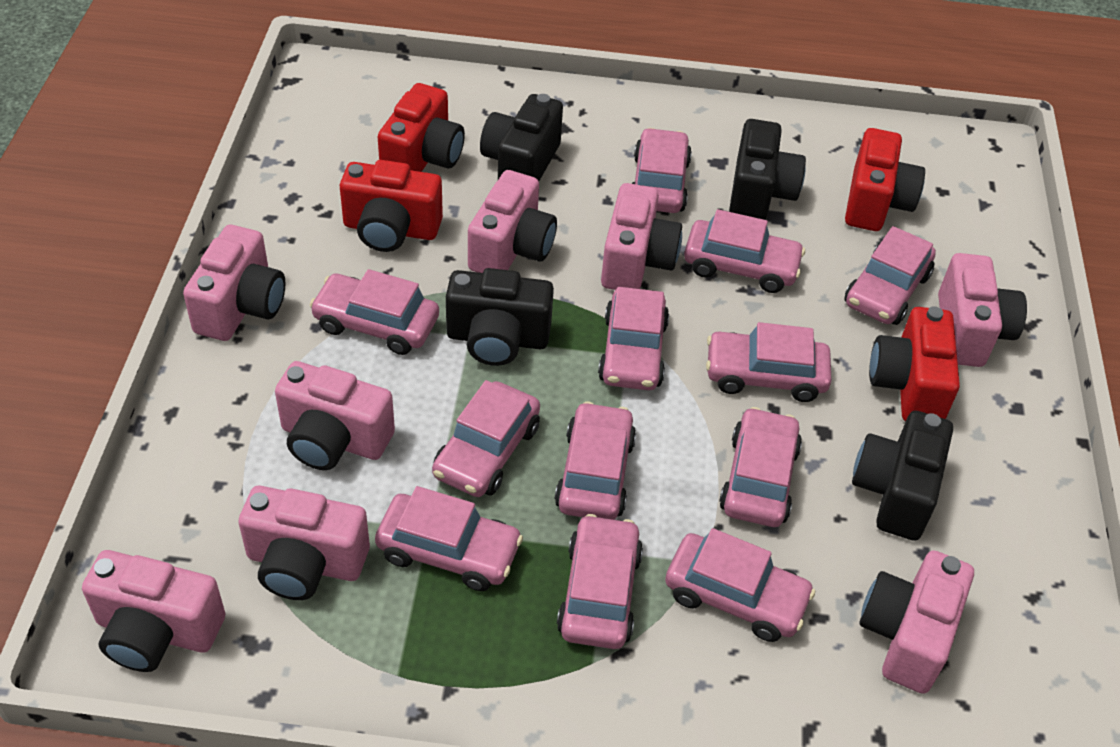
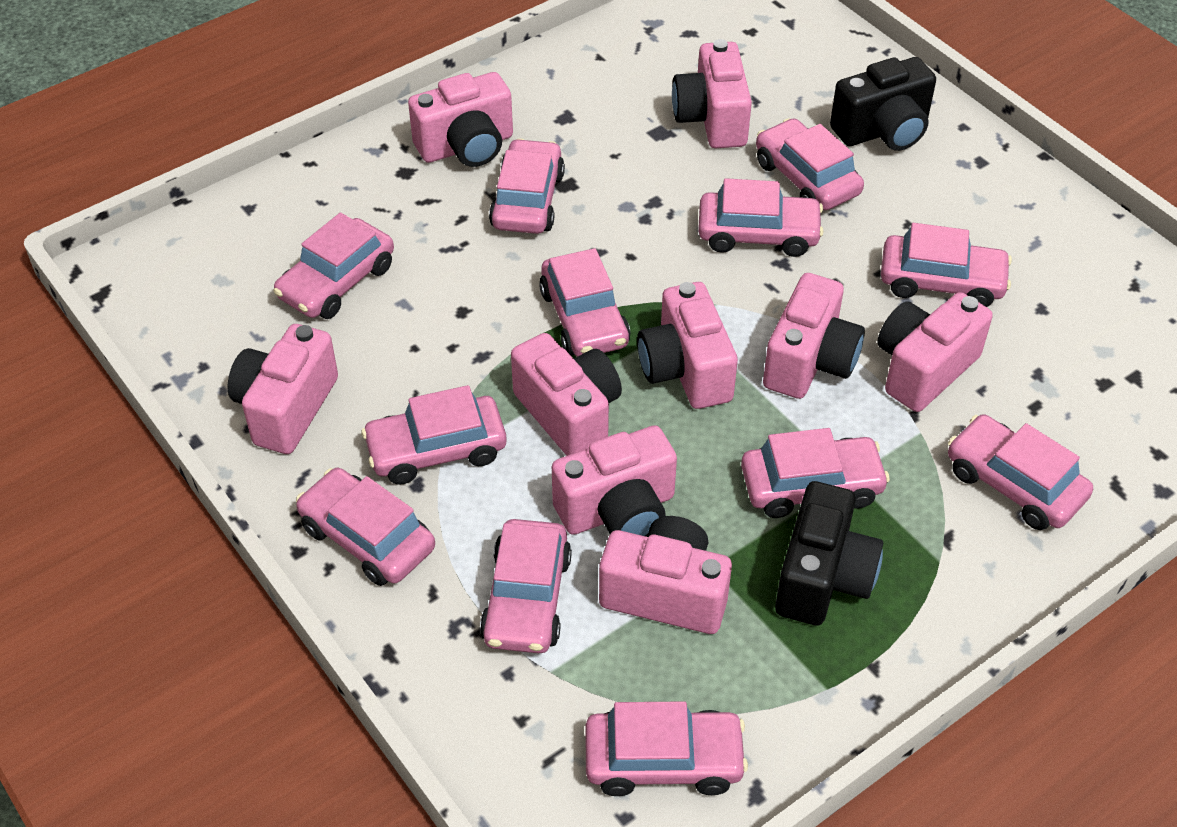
black camera: [446,268,554,366] [480,94,563,181] [729,119,806,220] [852,411,953,541] = 4 -> [775,481,884,625] [830,57,936,151] = 2
pink camera: [82,550,225,672] [183,225,286,341] [238,486,370,600] [275,361,395,470] [468,170,557,273] [601,183,682,290] [860,550,974,694] [938,253,1027,367] = 8 -> [228,324,338,454] [408,72,513,167] [511,333,622,456] [552,425,677,537] [599,516,732,634] [637,282,738,409] [672,39,752,148] [763,273,865,399] [877,292,993,412] = 9
red camera: [340,160,443,252] [378,83,465,172] [845,128,925,231] [869,306,960,422] = 4 -> none = 0

